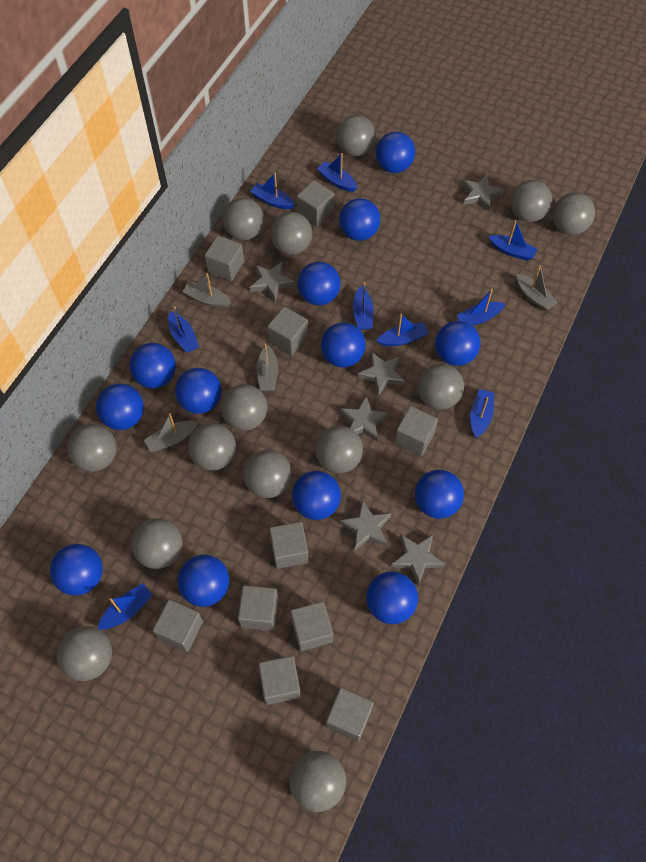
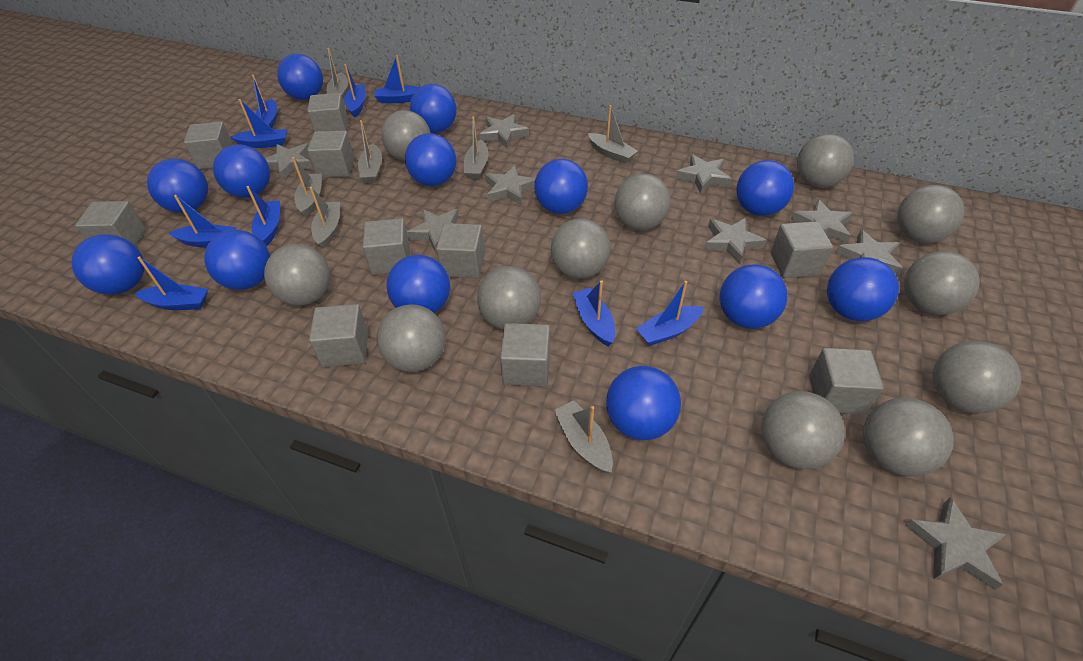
grey ball: [57,626,112,681] [67,424,117,472] [131,518,183,569] [188,423,236,471] [221,384,268,431] [223,198,264,240] [243,450,292,498] [271,212,312,255] [289,751,346,812] [315,426,363,473] [337,115,376,156] [418,364,464,410] [510,180,552,222] [552,192,595,235] = 14 -> [264,244,330,306] [377,305,445,372] [381,110,430,161] [477,266,541,330] [551,218,610,278] [614,174,670,230] [761,391,845,469] [797,134,854,188] [863,398,954,477] [897,185,964,243] [904,251,980,315] [933,341,1021,413] = 12
grey boat: [144,413,198,452] [183,273,231,308] [257,343,278,391] [517,265,558,311] = 4 -> [292,157,322,217] [309,187,340,249] [327,48,348,99] [358,120,382,183] [464,117,489,179] [554,400,613,473] [588,105,638,163] = 7
grey star: [250,261,295,301] [340,396,389,441] [340,499,391,551] [357,352,405,396] [391,534,445,586] [462,174,504,211] = 6 -> [265,144,313,180] [407,209,459,253] [479,114,529,148] [485,165,536,205] [676,154,732,194] [704,218,767,264] [790,199,853,243] [836,230,904,276] [905,497,1006,590] = 9

